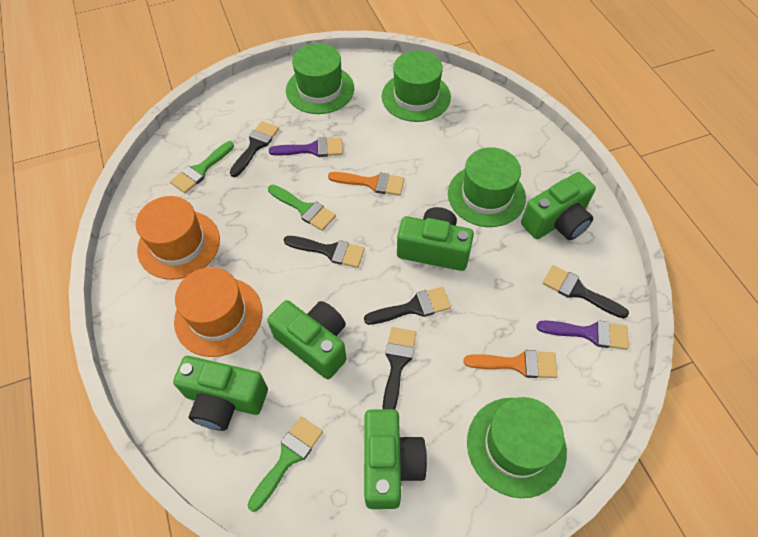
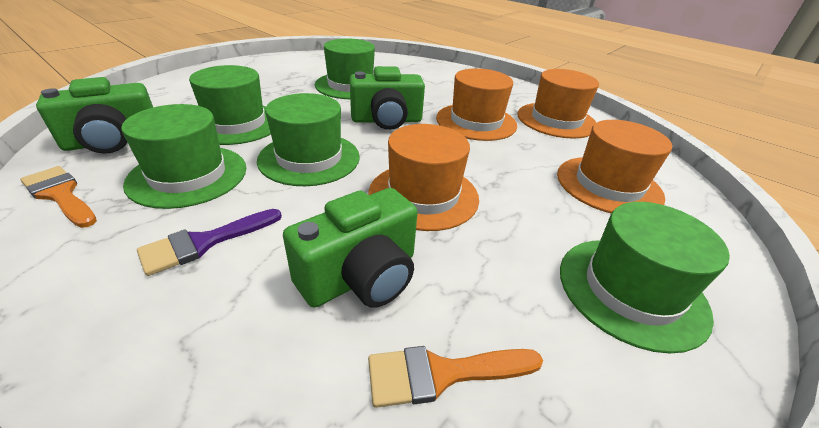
black brush: [230,121,279,177] [284,236,365,268] [364,287,451,325] [383,327,416,410] [543,265,629,319] = 5 -> none = 0
green brush: [170,141,234,193] [248,416,323,512] [268,185,336,231] = 3 -> none = 0
green camera: [173,356,268,431] [267,300,346,379] [364,409,427,509] [397,207,474,271] [521,172,596,240] = 5 -> [36,77,153,153] [283,188,418,308] [350,66,425,130] = 3
green hat: [286,43,354,114] [382,50,451,122] [448,147,526,227] [467,397,567,498] = 4 -> [121,104,247,209] [189,65,271,145] [257,93,360,186] [315,38,375,99] [560,202,730,354] = 5
orange hat: [136,196,220,280] [174,267,263,357] = 2 -> [368,124,479,231] [436,68,517,141] [518,69,599,139] [557,120,672,213] = 4
purple brush: [269,137,343,157] [536,320,629,350] = 2 -> [137,209,282,276] = 1

